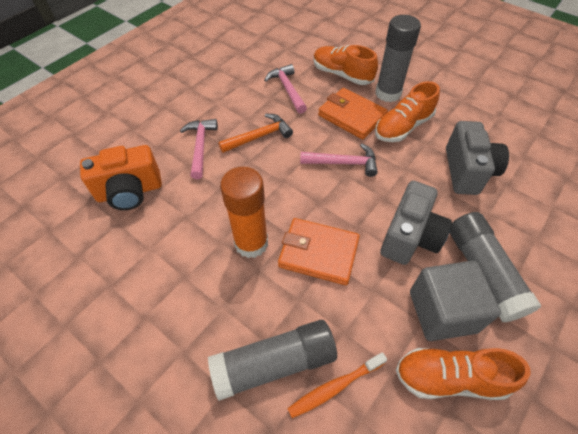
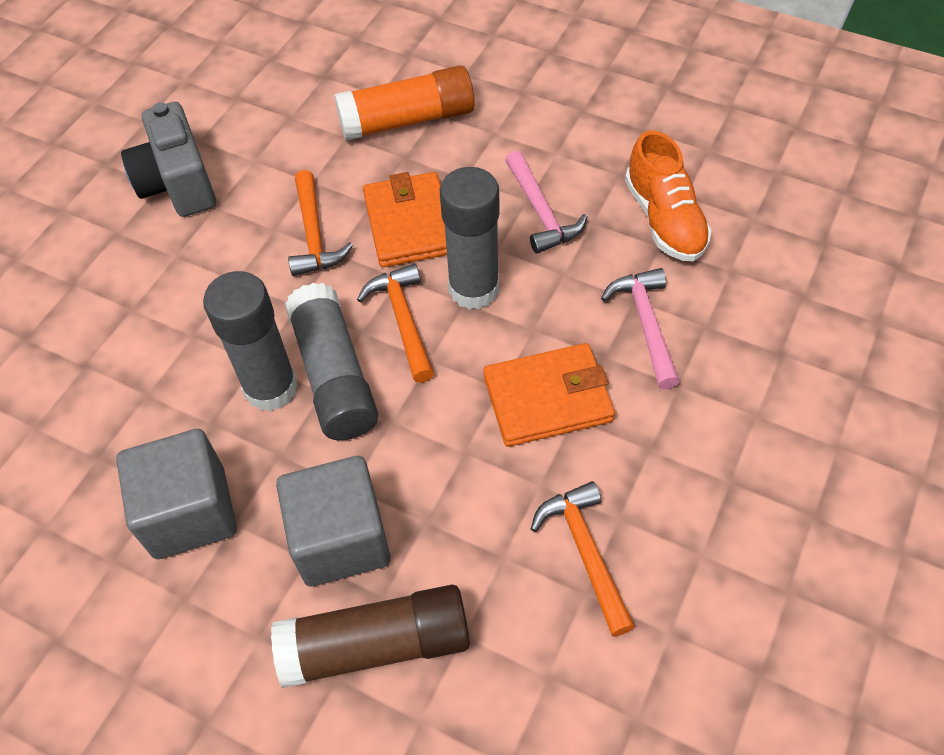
brown glue stick: none = 0 -> [271,585,470,688] = 1
grey camera: [380,181,452,265] [446,121,509,195] = 2 -> [121,102,216,217] = 1
grey cube: [410,261,501,341] = 1 -> [116,429,237,559] [276,456,390,586] = 2
orange camera: [80,145,162,210] = 1 -> none = 0
orange hammer: [218,114,293,153] = 1 -> [288,170,353,276] [357,264,434,383] [531,481,635,637] = 3
orange shoe: [313,45,378,85] [375,81,440,142] [396,348,530,400] = 3 -> [625,130,712,261] = 1
orange toothbrush: [287,352,387,418] = 1 -> none = 0
pink hammer: [180,119,218,179] [264,64,307,114] [300,144,378,177] = 3 -> [505,150,588,254] [601,268,680,389] = 2

